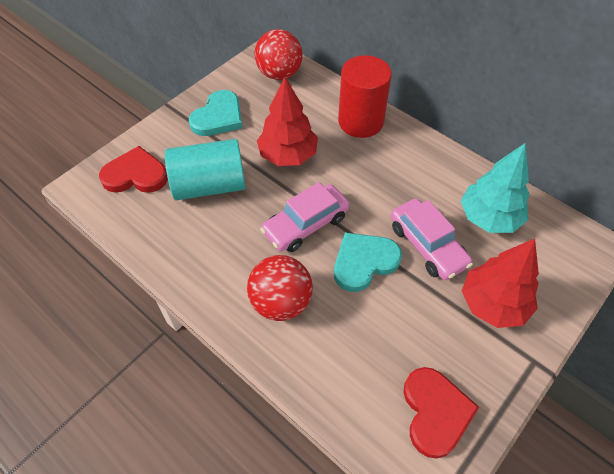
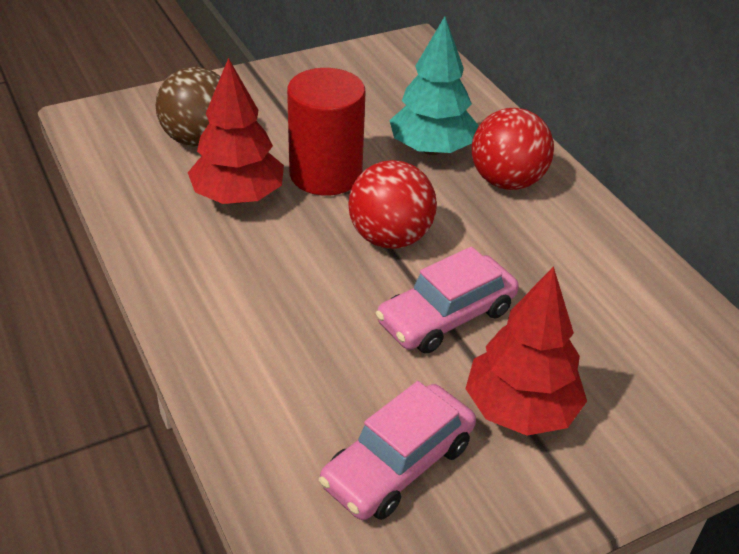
brown ball: none = 0 -> [156,67,221,147] = 1
red heart: [99,146,168,193] [404,367,479,458] = 2 -> none = 0
turquoise cylinder: [165,139,246,200] = 1 -> none = 0
turquoise heart: [189,90,242,136] [334,233,402,292] = 2 -> none = 0

